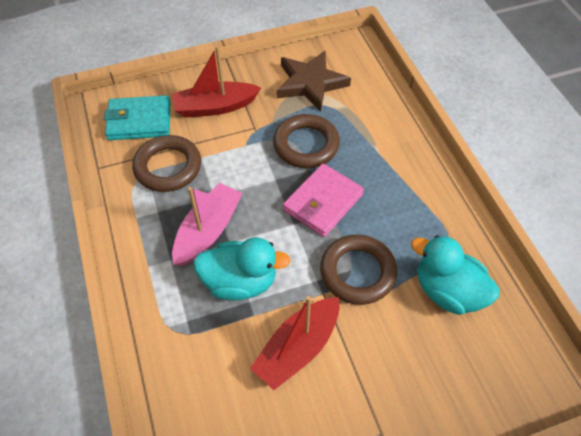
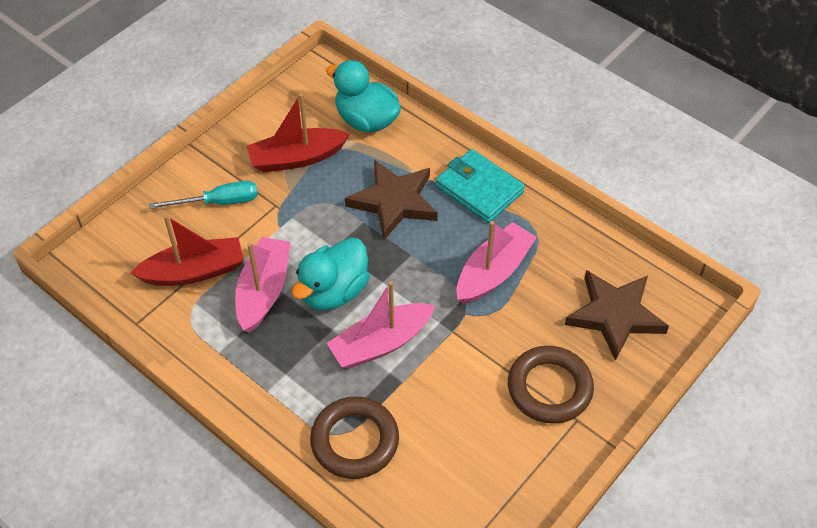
brown ring: [132,135,201,192] [273,114,340,168] [320,235,397,305] = 3 -> [310,396,399,479] [508,346,594,424] = 2
brown star: [276,51,351,112] = 1 -> [345,160,438,240] [565,270,669,361] = 2
pink boat: [172,183,243,266] = 1 -> [235,237,290,333] [327,281,435,368] [457,221,537,304] = 3
pink wallet: [283,164,364,237] = 1 -> none = 0
turquoise screwdriver: none = 0 -> [149,181,258,209] = 1

